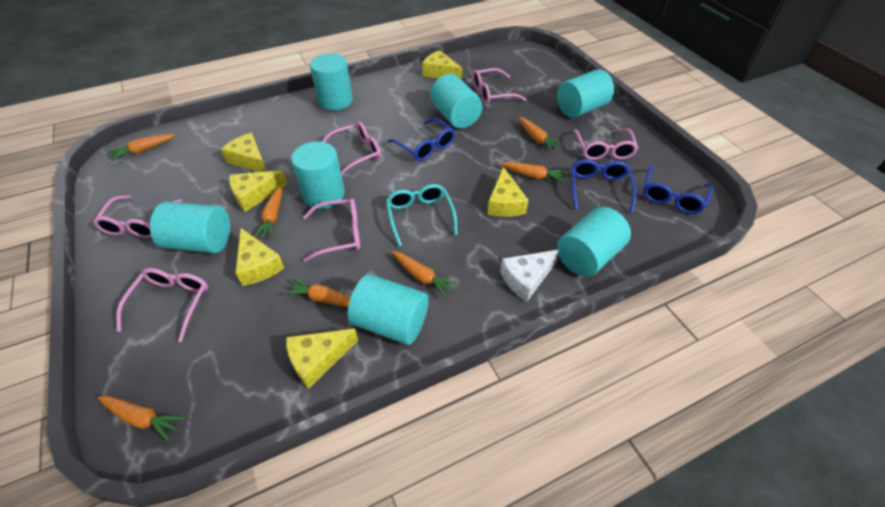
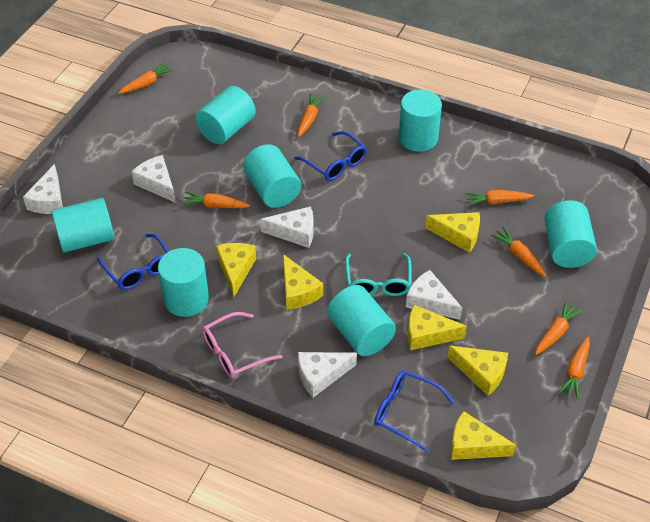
pink glasses: [93,195,182,238] [116,268,208,342] [303,198,360,262] [322,121,381,175] [473,68,526,104] [573,128,638,160] = 6 -> [202,312,282,378] = 1
white cheese: [500,250,560,302] = 1 -> [23,164,63,214] [131,155,176,203] [260,206,314,248] [298,352,357,397] [406,270,462,320] = 5

